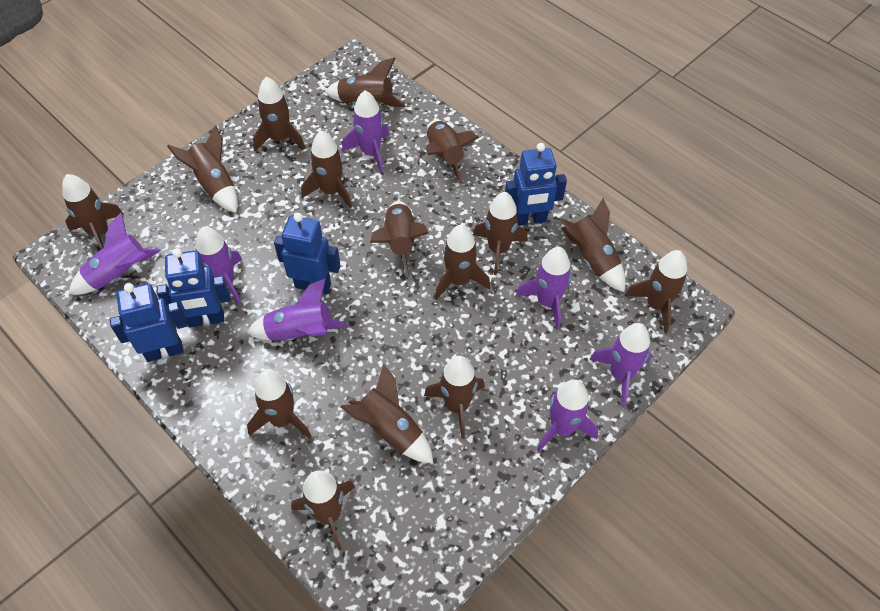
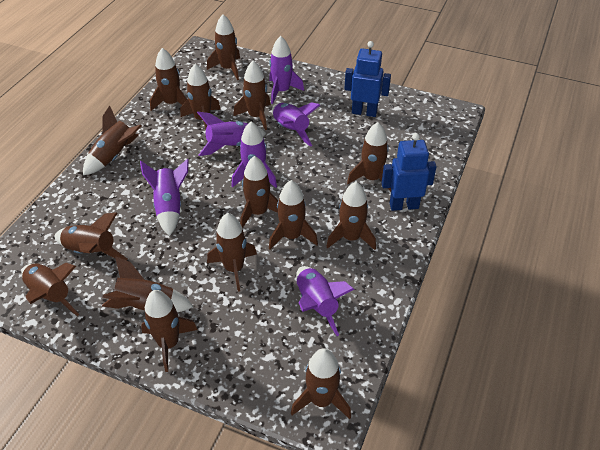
blue robot: [110,283,187,362] [157,248,231,327] [274,213,341,294] [505,143,567,226] = 4 -> [344,41,391,117] [382,133,437,211] = 2
purple rocket: [69,212,161,295] [195,227,242,306] [246,278,348,341] [342,90,389,172] [516,247,572,330] [537,379,598,452] [589,323,652,406] = 7 -> [140,159,189,236] [197,112,266,156] [232,122,277,188] [269,36,304,104] [272,102,320,147] [296,266,354,336] = 6

